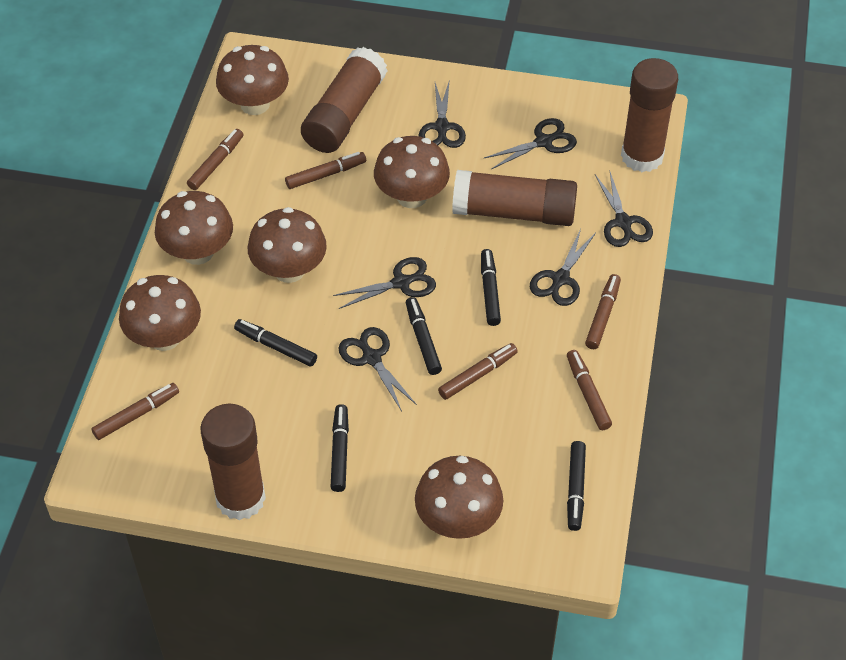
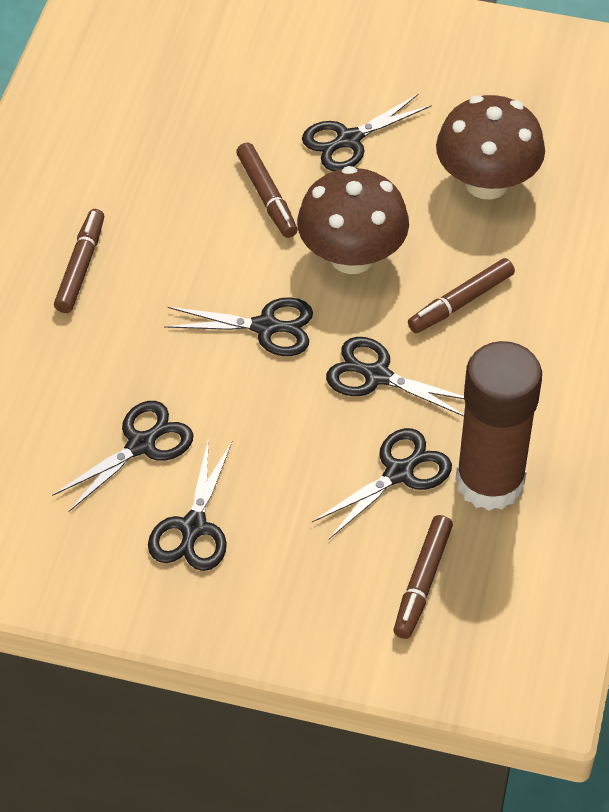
black marker: [234,319,317,367] [331,404,349,492] [406,297,442,375] [481,249,501,326] [567,441,586,531] = 5 -> none = 0
brown glue stick: [200,404,266,520] [301,47,387,153] [452,170,577,226] [621,58,678,172] = 4 -> [456,341,542,511] = 1
brown marker: [91,383,179,440] [187,129,243,190] [285,152,366,189] [438,343,518,400] [567,350,612,430] [585,274,621,349] = 6 -> [54,209,104,313] [236,143,298,238] [394,515,453,639] [408,258,515,333] = 4
brown mushroom: [119,275,201,351] [155,191,233,265] [216,45,289,115] [248,207,327,283] [374,136,450,208] [415,456,503,539] = 6 -> [297,166,409,274] [436,95,545,199] = 2

